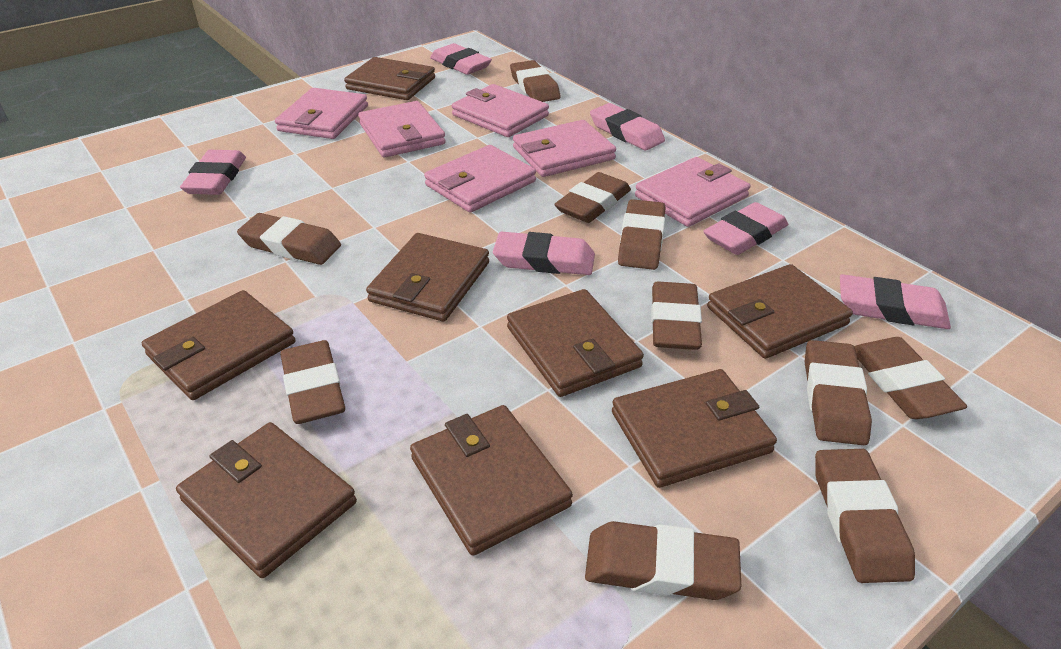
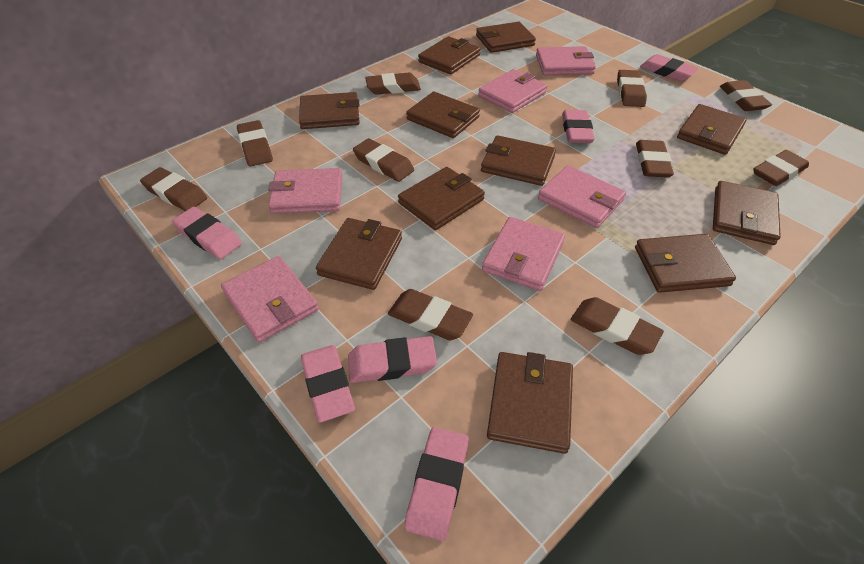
brown wallet: [142,290,295,400] [176,422,357,578] [344,57,435,100] [366,233,489,321] [410,405,573,555] [507,289,644,397] [612,369,777,488] [707,264,853,359] = 8 -> [299,92,360,129] [316,218,402,290] [398,167,485,230] [406,92,480,138] [418,36,480,74] [476,22,536,53] [481,135,556,186] [487,352,573,454] [635,234,736,293] [677,104,746,155] [713,181,781,245] = 11

